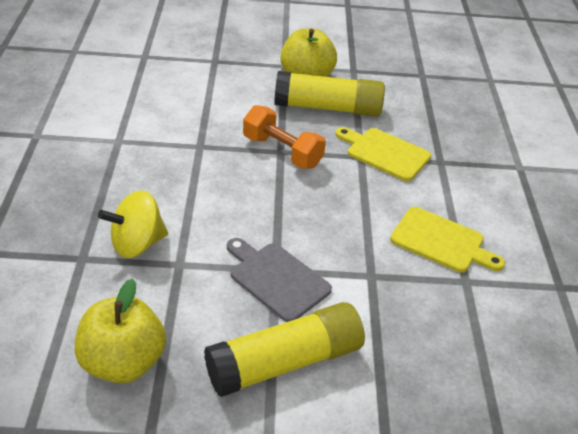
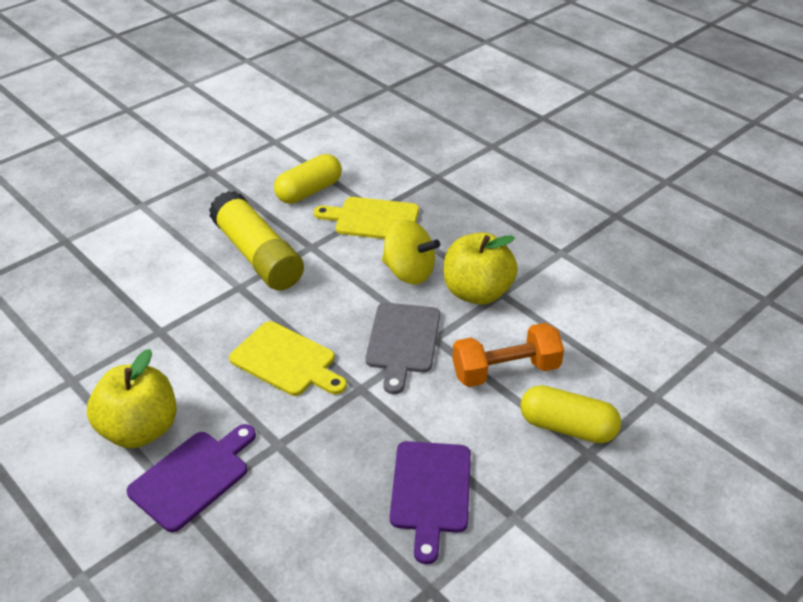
purple cutting board: none = 0 -> [127,424,256,532] [390,441,471,564] = 2
yellow capsule: none = 0 -> [274,154,342,204] [520,385,621,443] = 2
yellow glue stick: [204,302,365,397] [274,71,385,117] = 2 -> [209,191,304,290] = 1

